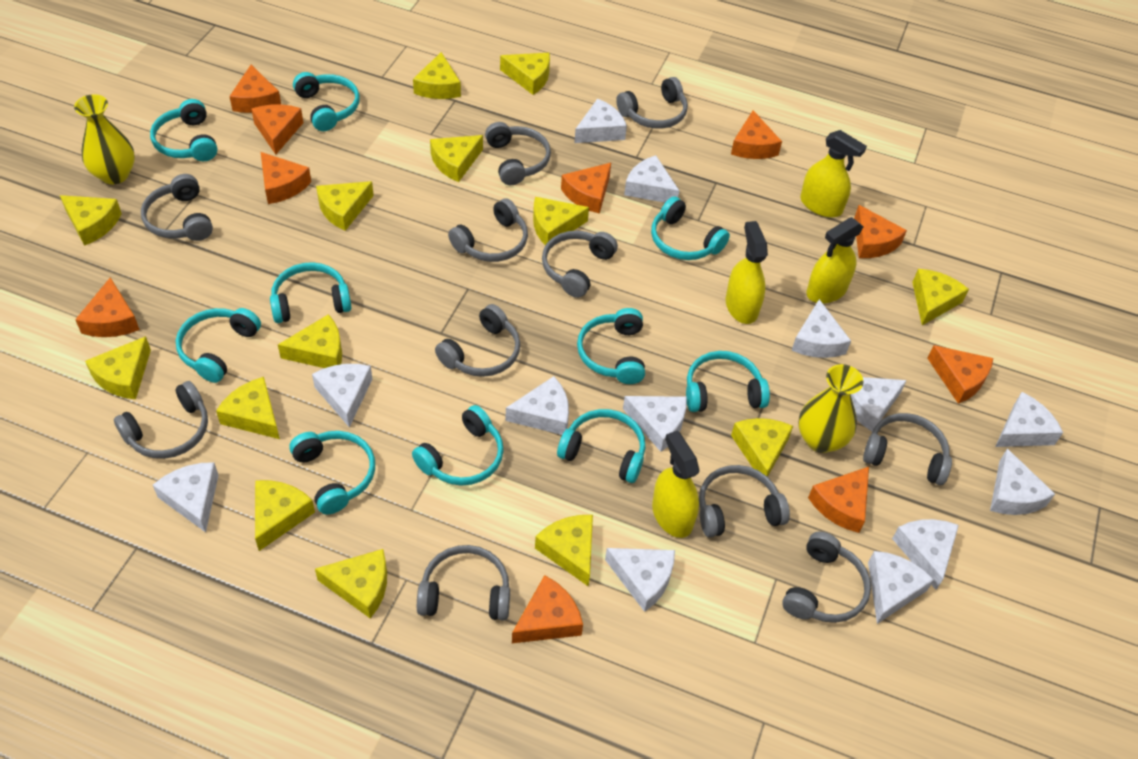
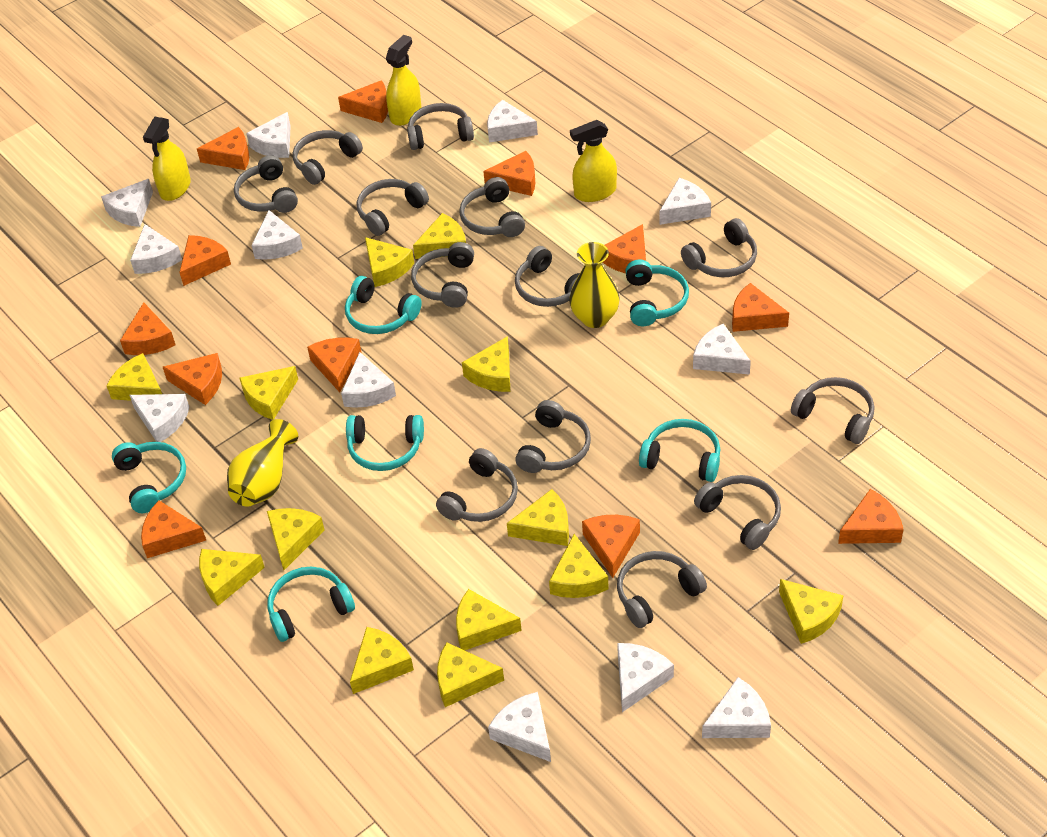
grey headphones: [114,381,208,459] [141,174,213,241] [417,545,510,621] [435,304,520,377] [448,198,528,262] [485,122,551,185] [542,231,618,298] [616,77,688,129] [699,465,790,537] [782,531,871,623] [863,413,952,485] = 11 -> [234,155,298,213] [293,130,363,185] [357,179,429,236] [407,103,474,150] [411,242,474,308] [436,448,518,522] [459,177,525,237] [515,246,580,307] [515,400,591,473] [617,551,707,628] [681,218,757,277] [694,475,781,550] [791,377,875,444] = 13
orange cheese: [75,277,140,337] [229,65,281,113] [251,104,304,155] [261,152,311,204] [512,575,583,643] [561,163,611,214] [731,110,782,159] [808,467,869,533] [854,205,907,258] [927,345,993,404] = 10 -> [120,302,176,355] [141,501,206,558] [163,353,222,405] [179,235,231,286] [197,127,249,170] [307,338,362,392] [338,80,388,123] [483,151,535,196] [582,515,640,578] [603,224,646,273] [732,283,789,332] [838,489,904,544] = 12
turquoise headphones: [150,99,218,161] [176,308,261,383] [270,262,352,323] [289,431,375,515] [293,72,360,131] [412,405,504,486] [557,409,645,483] [577,308,645,384] [651,196,730,260] [686,351,770,412] = 10 -> [112,442,186,513] [267,567,355,642] [345,276,422,334] [346,415,424,471] [625,260,689,326] [639,419,720,482] = 6
white cheese: [153,462,219,532] [312,364,372,427] [506,376,569,435] [574,99,627,143] [605,548,675,612] [623,396,687,452] [624,155,679,203] [792,299,851,358] [851,377,907,431] [868,551,934,624] [892,519,959,590] [990,448,1055,515] [995,392,1063,447] = 13 -> [101,179,153,227] [129,394,190,442] [130,224,182,274] [246,112,290,158] [251,210,303,260] [341,352,396,408] [487,100,538,143] [488,692,551,762] [617,643,674,712] [660,178,711,225] [693,324,751,375] [702,677,771,738] = 12
yellow cheese: [60,195,122,246] [85,336,151,399] [216,377,280,439] [255,480,315,551] [278,314,342,368] [315,549,387,618] [316,181,374,231] [413,52,461,99] [430,135,483,182] [500,53,550,95] [533,197,589,245] [535,515,593,586] [731,418,793,477] [912,269,969,325] = 14 -> [107,353,162,401] [199,549,265,606] [239,366,298,420] [267,508,325,570] [350,627,414,694] [365,237,414,287] [413,213,466,259] [437,642,504,707] [456,589,522,650] [462,336,510,392] [507,489,569,546] [549,534,609,598] [779,579,843,644] = 13
yellow spray bottle: [652,431,700,538] [726,221,768,324] [800,130,867,218] [806,217,863,304] = 4 -> [143,117,191,201] [386,35,421,126] [570,120,617,202] = 3

